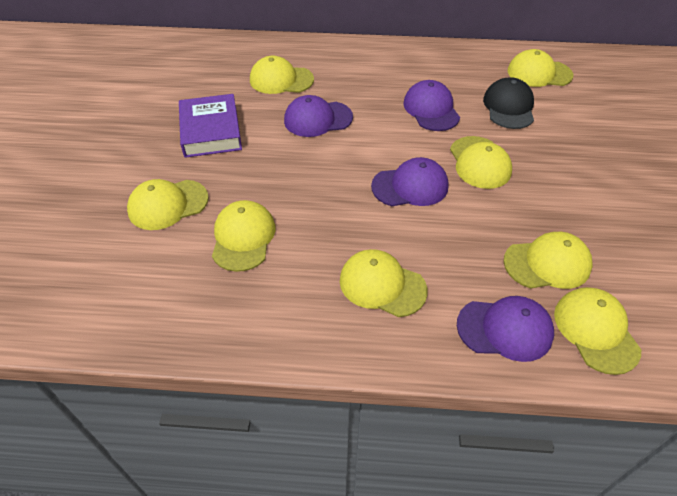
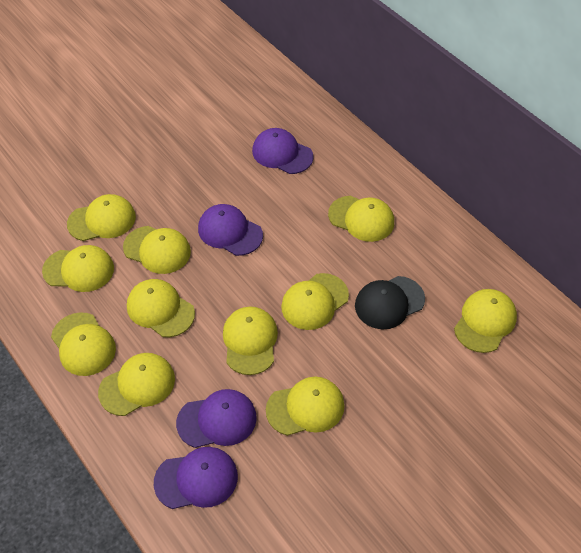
purple book: [179,94,242,158] = 1 -> none = 0
yellow cap: [127,179,209,230] [212,200,275,272] [250,56,314,94] [340,249,428,317] [450,136,512,189] [504,232,593,289] [508,49,573,87] [554,287,641,375] = 8 -> [42,245,114,292] [51,312,116,376] [67,194,136,241] [98,353,175,416] [123,226,191,274] [127,279,195,337] [223,306,278,375] [266,377,344,436] [281,273,349,330] [328,196,394,242] [454,289,517,353] = 11

